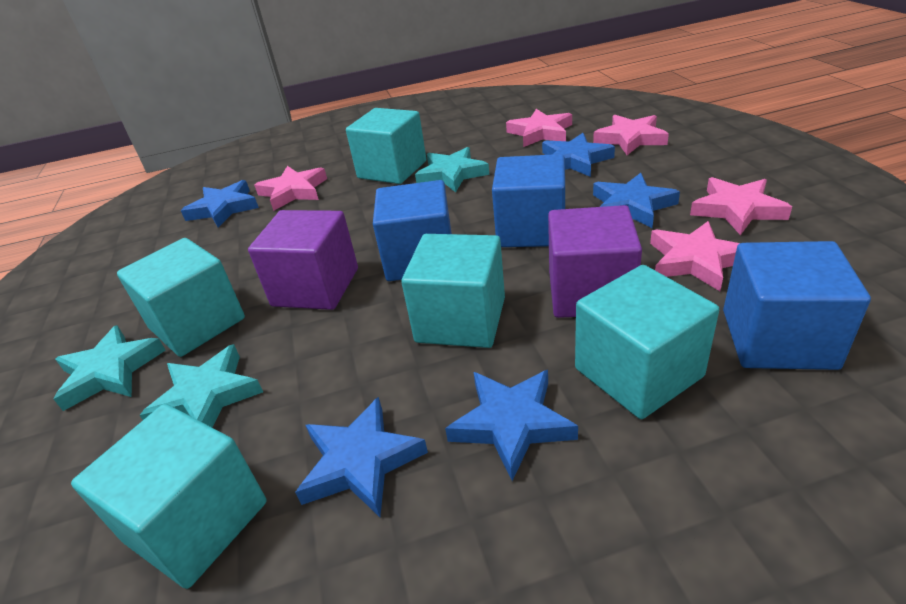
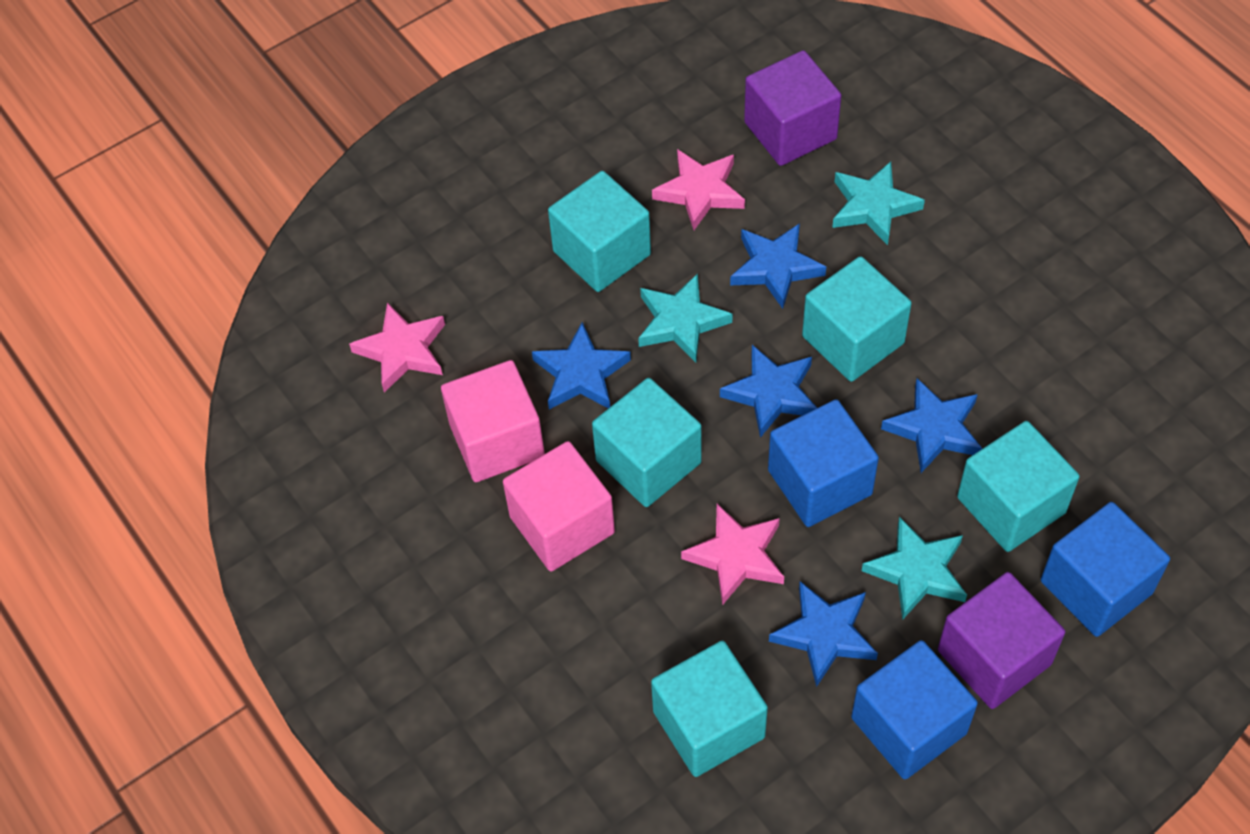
pink cube: none = 0 -> [441,360,545,482] [503,441,615,572] = 2
pink star: [254,166,327,211] [506,109,572,147] [593,115,669,155] [650,221,740,291] [690,177,792,235] = 5 -> [349,302,445,393] [652,149,745,230] [681,504,784,605] = 3

